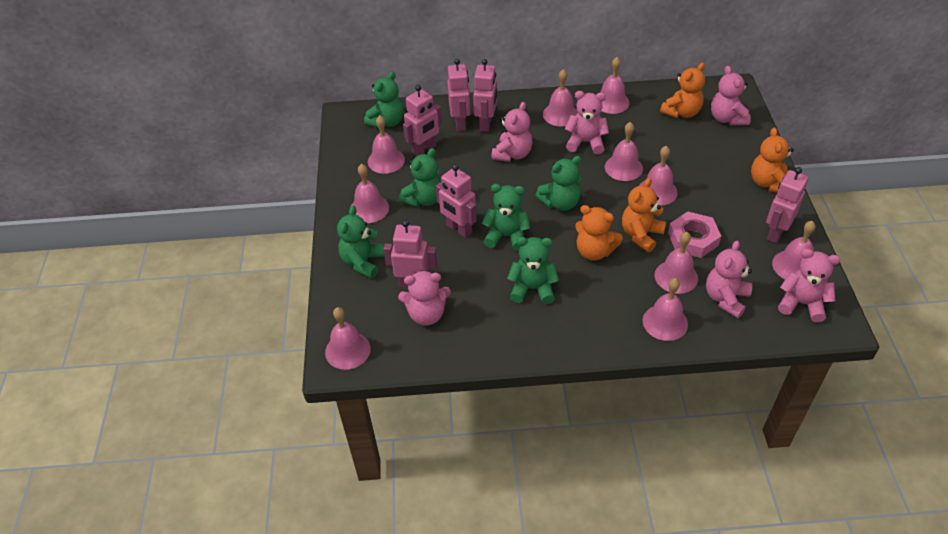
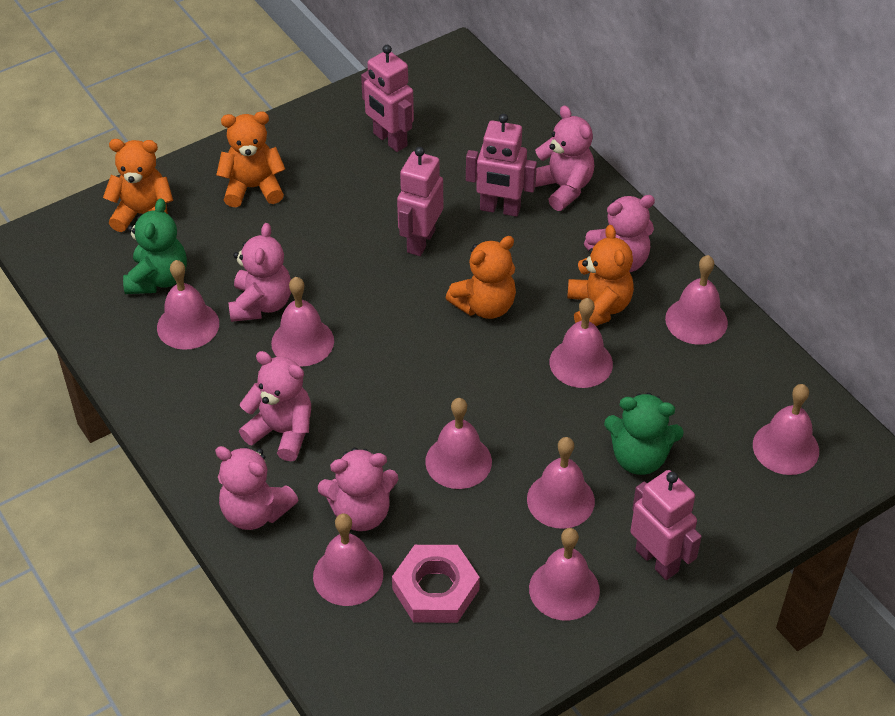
green teddy bear: [337,206,385,279] [364,71,404,128] [399,148,441,207] [482,184,530,251] [507,237,559,304] [535,156,581,211] = 6 -> [123,198,187,294] [604,393,684,475] = 2
pink bell: [325,307,371,370] [351,164,389,223] [368,115,405,174] [543,69,578,126] [600,57,630,114] [605,122,643,181] [639,146,678,206] [643,278,688,341] [655,232,698,294] [772,221,816,279] = 10 -> [157,260,219,350] [271,277,334,366] [313,513,383,606] [425,398,492,489] [527,437,595,529] [529,528,600,620] [549,298,613,388] [665,255,728,345] [753,384,819,475] = 9
pink robot: [383,220,437,288] [403,85,442,156] [436,164,476,238] [447,59,471,131] [473,59,497,132] [766,167,809,243] = 6 -> [361,45,414,152] [397,147,443,256] [466,114,537,217] [630,470,702,580] = 4

